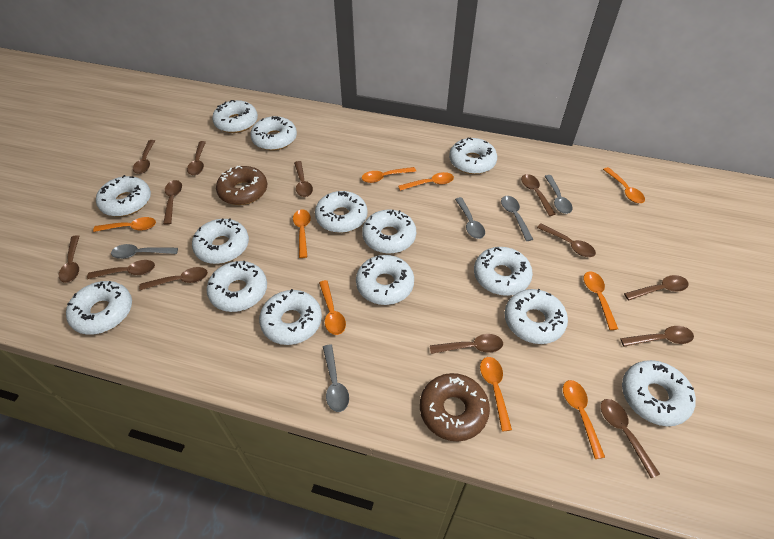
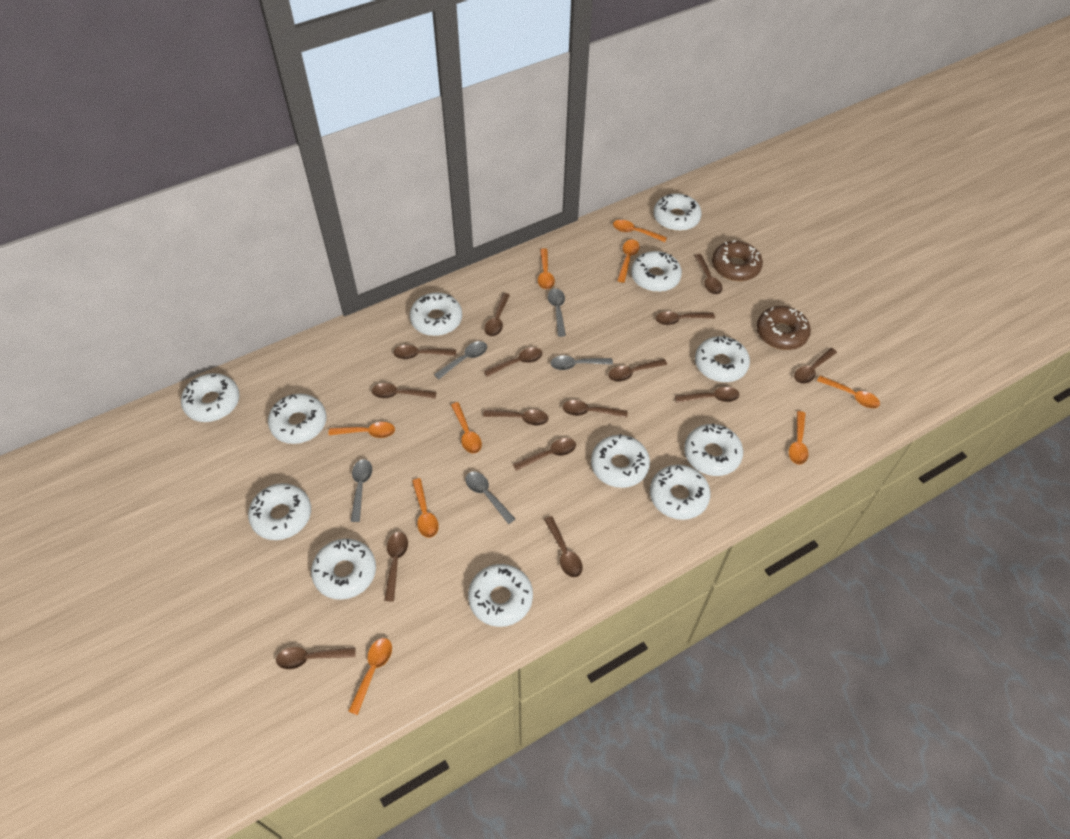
brown spoon: [59,235,79,283] [87,260,155,279] [133,140,155,174] [139,267,208,290] [163,180,182,225] [187,141,206,175] [294,161,313,197] [430,334,503,354] [521,174,556,216] [537,223,596,257] [601,399,660,478] [620,326,694,347] [624,275,688,300] = 13 -> [276,647,355,669] [372,383,436,399] [384,532,408,601] [394,345,456,359] [483,409,548,425] [484,293,510,336] [484,347,543,377] [513,438,576,471] [544,516,583,577] [563,400,628,418] [608,359,667,381] [656,311,715,325] [675,387,740,403] [694,254,722,294] [794,348,837,384] = 15
white donut: [66,281,132,335] [96,175,151,217] [192,219,249,264] [206,261,267,312] [212,100,258,133] [250,116,297,151] [259,289,322,345] [315,191,368,233] [356,255,414,305] [362,210,416,254] [449,138,497,174] [474,247,533,296] [504,289,568,344] [622,360,696,426] = 14 -> [181,373,240,422] [248,483,311,540] [268,394,326,444] [311,539,376,600] [410,292,462,336] [468,564,533,627] [591,434,650,488] [631,251,682,292] [650,464,710,520] [654,193,702,231] [684,424,743,476] [695,336,750,382] = 12

